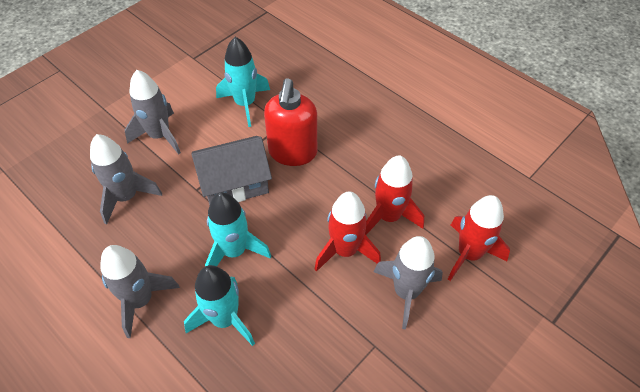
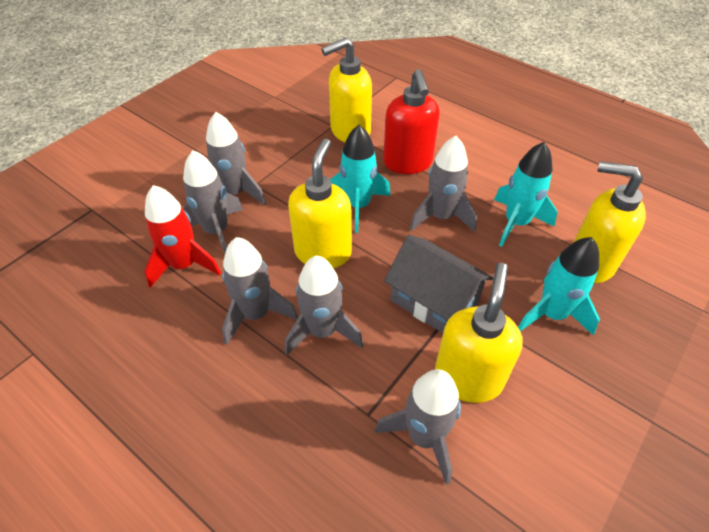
grey rocket: [90,134,162,225] [100,245,180,338] [125,70,181,154] [374,236,443,330] = 4 -> [183,150,243,253] [206,112,266,206] [222,237,298,345] [285,256,363,355] [375,369,461,485] [410,136,477,232] = 6
red rocket: [314,192,381,272] [365,156,424,235] [448,195,510,281] = 3 -> [144,185,221,288] = 1
yellow soap dispenser: none = 0 -> [288,139,352,268] [321,38,372,142] [435,263,523,403] [573,161,646,283] = 4

